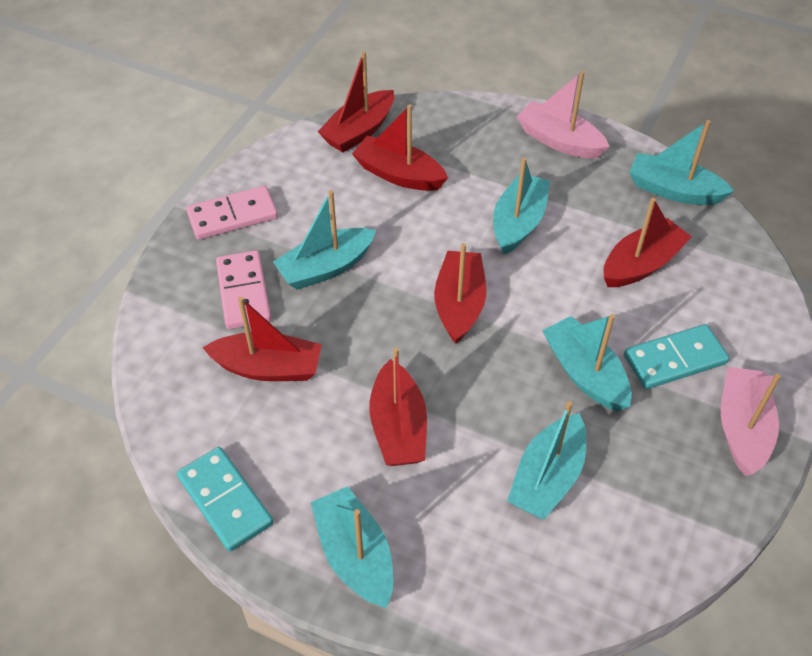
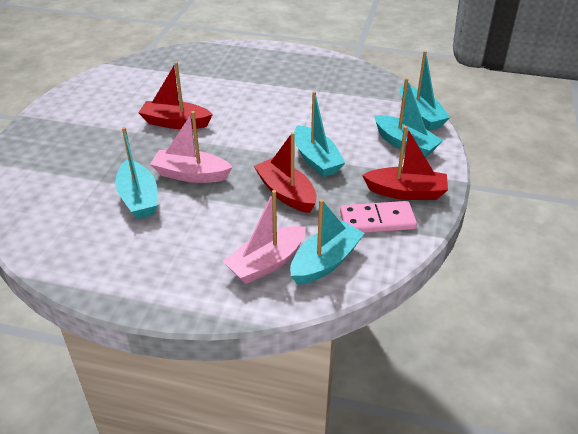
pink domino: [186,186,278,240] [216,250,271,329] = 2 -> [340,201,417,233] = 1
red boat: [202,297,322,381] [318,51,394,153] [352,105,448,191] [369,347,427,466] [434,243,486,344] [604,198,692,287] = 6 -> [138,62,213,129] [254,132,317,213] [362,126,448,200] = 3
turquoise boat: [273,190,376,290] [311,486,393,608] [493,157,550,254] [507,401,586,520] [542,314,632,412] [629,120,734,205] = 6 -> [115,127,158,219] [290,199,365,285] [294,91,345,177] [374,78,443,157] [400,51,450,131] = 5
turquoise domino: [177,447,273,552] [624,324,729,389] = 2 -> none = 0

